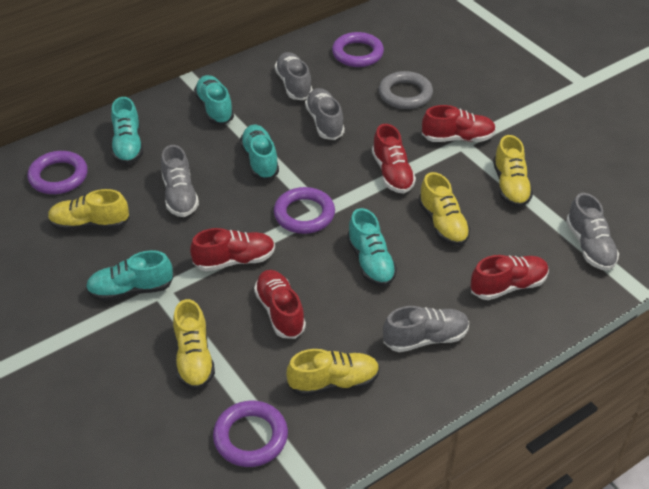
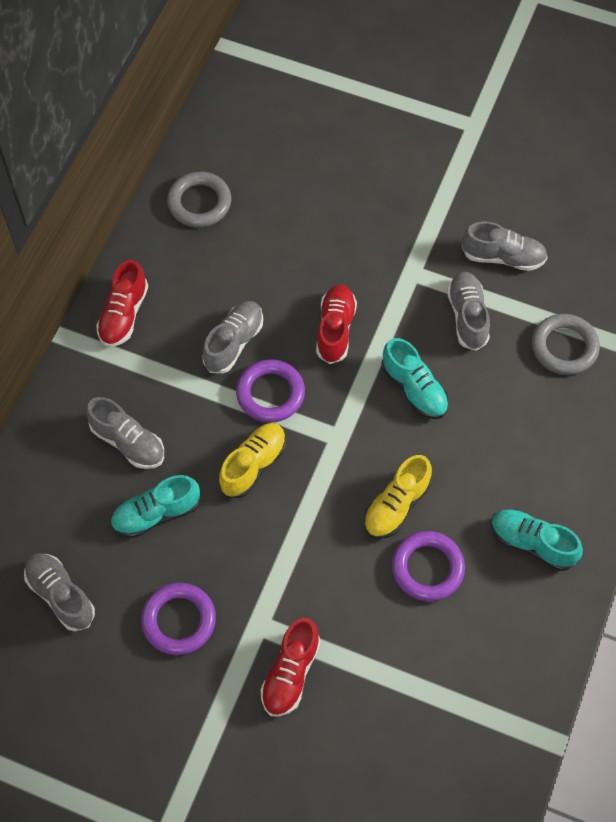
grey ring: [379,71,433,109] = 1 -> [167,172,231,227] [532,314,600,375] = 2
purple ring: [27,151,88,194] [213,401,288,467] [274,187,335,234] [332,32,384,67] = 4 -> [141,583,216,655] [236,359,305,422] [392,531,465,601] = 3
red shoe: [190,228,275,271] [254,270,306,339] [372,124,416,194] [422,105,496,142] [471,255,549,300] = 5 -> [96,260,148,347] [260,618,321,717] [316,284,357,364] = 3
turquoise shoe: [86,250,173,301] [111,97,143,165] [194,75,234,125] [240,125,279,180] [347,208,397,287] = 5 -> [110,475,200,538] [382,338,449,419] [491,509,583,571] = 3
yellow shoe: [48,189,130,231] [173,299,215,390] [287,349,380,396] [418,172,471,246] [493,135,533,207] = 5 -> [219,423,286,498] [364,455,432,539] = 2

